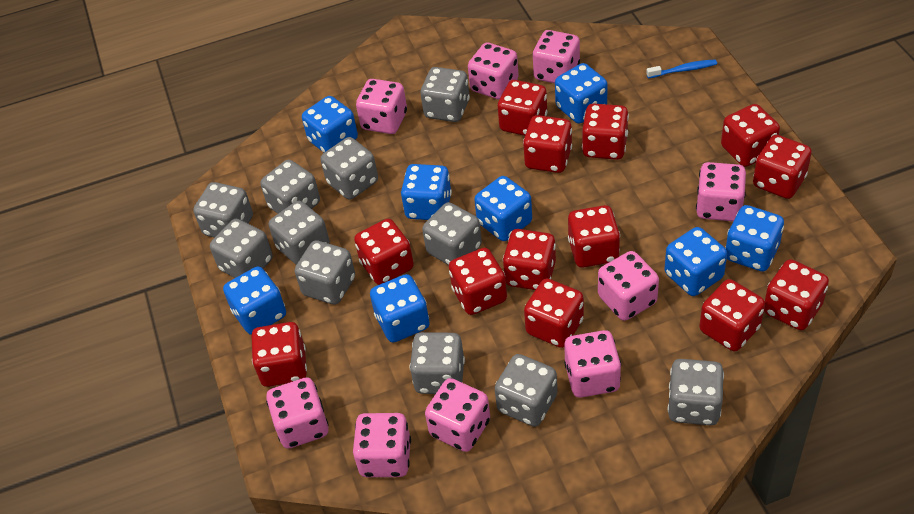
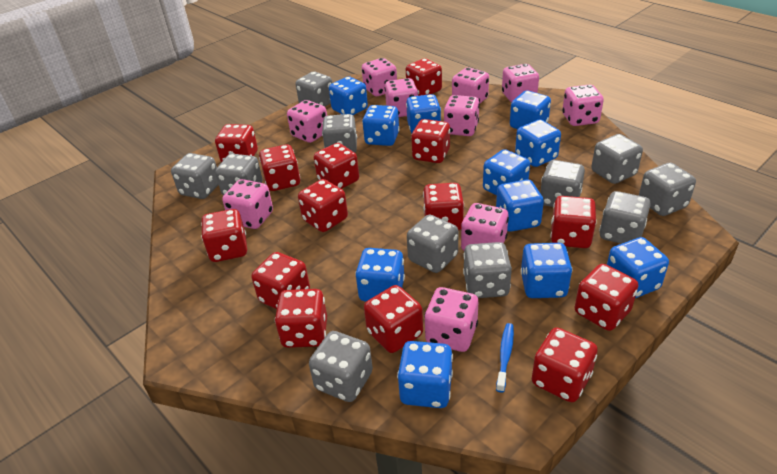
blue dice: [223,267,286,335] [302,96,358,153] [370,274,430,342] [401,164,452,220] [474,176,532,241] [555,63,608,124] [665,227,727,296] [725,205,784,271] = 8 -> [329,76,368,115] [355,248,405,302] [362,105,400,146] [397,341,453,408] [406,94,441,134] [483,149,530,196] [496,180,544,232] [510,91,551,129] [515,119,561,167] [521,243,572,298] [607,237,669,298] = 11
pink dice: [266,377,329,449] [353,413,411,477] [356,79,407,134] [425,378,490,452] [468,43,519,99] [533,30,580,83] [564,330,621,398] [598,251,659,321] [696,162,746,221] = 9 -> [222,179,273,229] [287,100,327,143] [362,58,397,96] [385,78,418,117] [424,287,478,352] [444,95,480,136] [452,67,489,104] [461,203,509,251] [502,64,539,103] [562,84,604,126] = 10
red dice: [252,322,307,387] [354,219,414,285] [449,248,507,315] [498,80,547,136] [503,229,556,290] [523,115,572,173] [524,278,584,348] [568,205,620,267] [582,103,629,160] [699,279,765,351] [721,104,780,167] [753,135,812,199] [764,259,829,330] = 13 -> [201,209,247,262] [215,124,258,162] [252,252,310,309] [259,144,300,191] [275,289,327,348] [298,179,348,232] [314,143,359,189] [364,285,423,353] [406,58,442,96] [411,119,450,163] [423,183,464,230] [532,328,598,402] [551,196,597,248] [575,264,638,331] = 14

